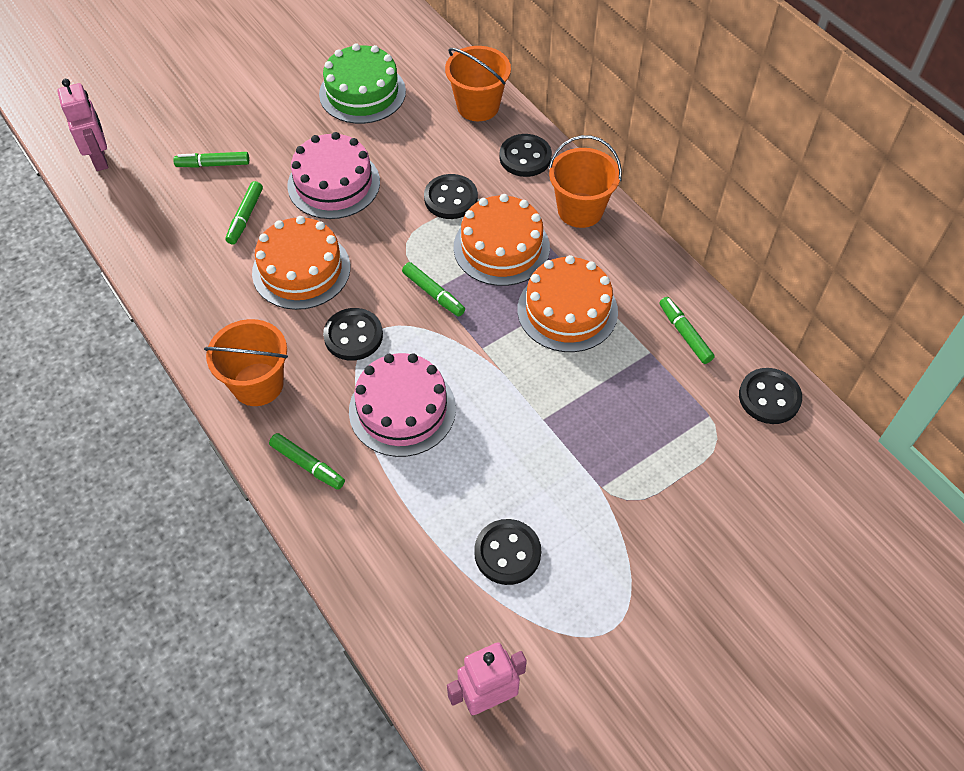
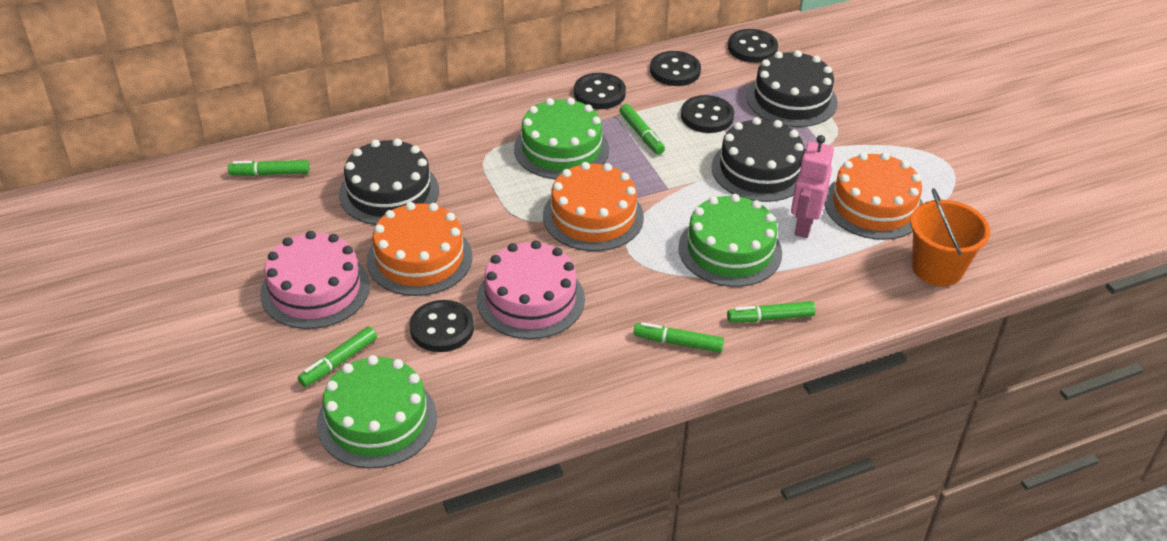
black cake: none = 0 -> [339,138,439,225] [712,117,804,202] [746,50,838,127] = 3
green cake: [319,43,406,124] = 1 -> [317,355,437,468] [514,98,609,179] [678,194,782,287] = 3
orange bucket: [204,319,288,406] [445,46,511,121] [549,135,622,228] = 3 -> [910,188,990,286] = 1
pink robot: [57,79,108,171] [447,642,527,715] = 2 -> [791,135,834,238] = 1

